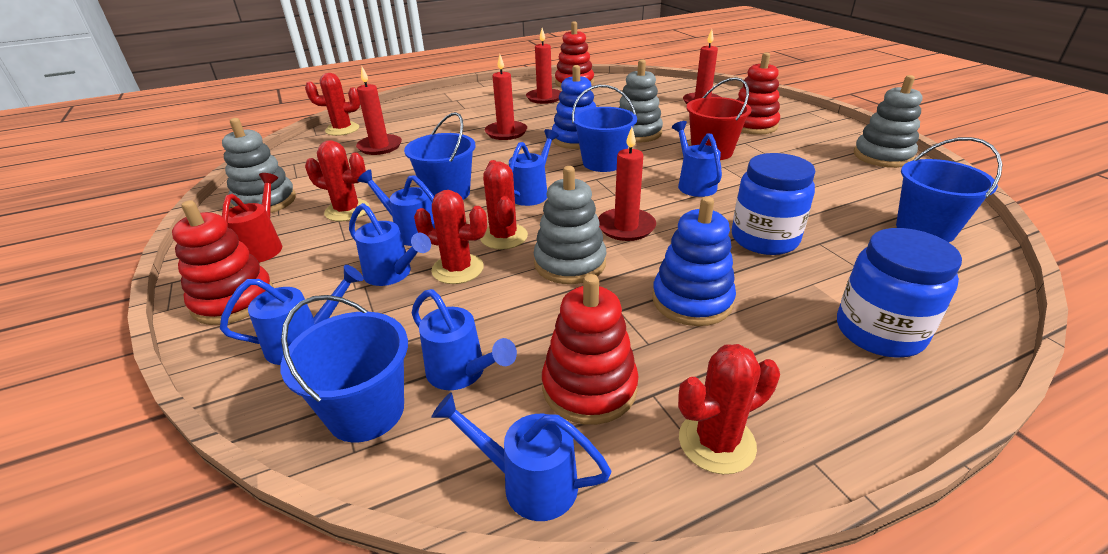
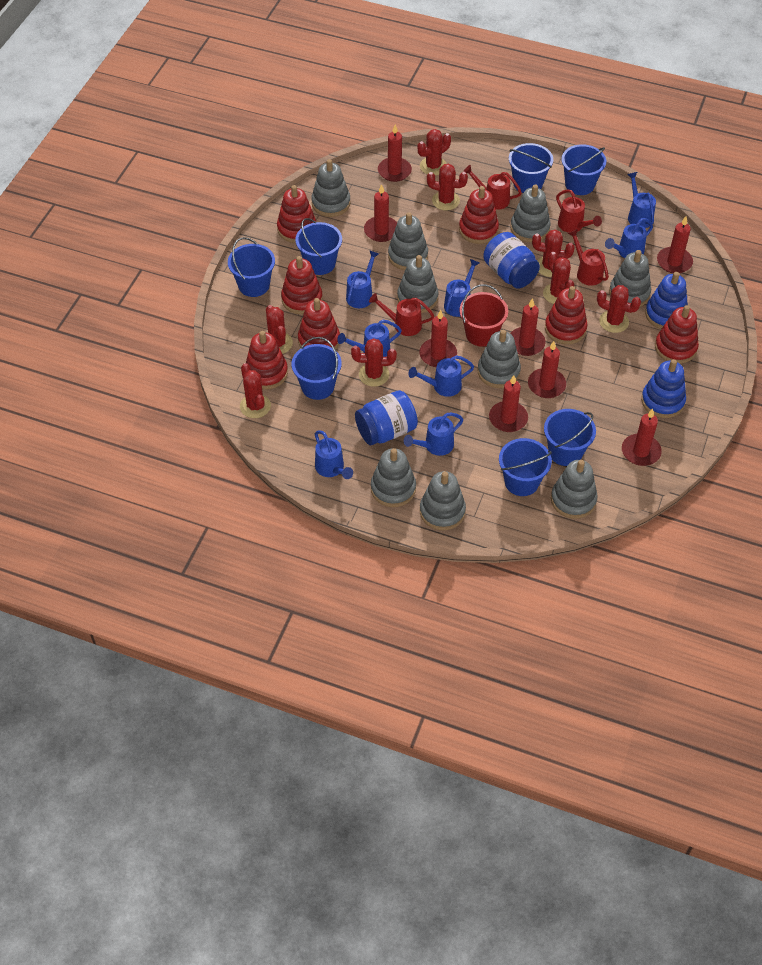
blue bucket: [280,295,408,443] [404,112,476,200] [572,85,637,172] [896,137,1002,242] = 4 -> [228,237,275,297] [291,337,342,400] [295,218,342,275] [499,438,552,496] [509,143,553,193] [544,409,596,466] [562,144,606,195] = 7
blue watering can: [220,265,364,365] [349,203,431,286] [357,170,435,246] [412,289,517,390] [431,392,611,521] [509,129,559,206] [672,121,722,197] = 7 -> [315,430,353,479] [337,320,402,357] [346,250,379,308] [404,413,463,456] [408,355,474,397] [444,259,479,317] [605,218,653,258] [627,172,656,228] = 8
grey stacking toy: [222,118,296,213] [534,166,606,284] [618,59,663,142] [854,75,923,168] = 4 -> [311,159,351,217] [371,448,416,507] [388,212,428,270] [397,255,439,313] [420,471,466,530] [478,330,521,388] [510,184,551,242] [551,460,598,519] [609,250,651,307] = 9
red cactus: [305,73,360,136] [305,140,370,221] [414,190,487,284] [480,160,528,249] [678,344,780,474] = 5 -> [240,363,271,418] [266,305,293,354] [351,338,397,387] [418,129,451,176] [427,164,468,211] [532,230,575,277] [543,252,574,304] [597,285,641,333] = 8
red candle: [356,67,402,155] [485,55,527,140] [526,28,561,104] [598,127,656,241] [683,29,721,104] = 5 -> [364,184,397,242] [378,124,412,182] [419,310,457,367] [489,375,528,432] [510,298,545,356] [528,341,566,398] [622,409,662,466] [657,216,693,273] = 8
red stacking toy: [172,200,273,325] [542,274,639,425] [555,21,594,87] [736,52,780,135] = 4 -> [246,331,288,390] [277,185,316,243] [281,256,323,314] [298,298,340,350] [459,186,499,244] [545,286,587,345] [655,305,699,364] = 7
red watering can: [222,173,282,263] = 1 -> [369,293,434,336] [463,165,522,210] [556,189,602,233] [568,229,609,286] = 4

